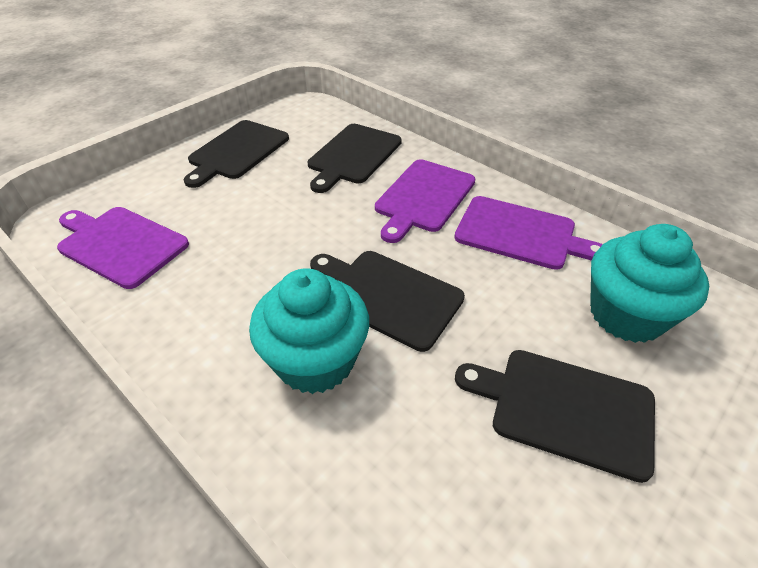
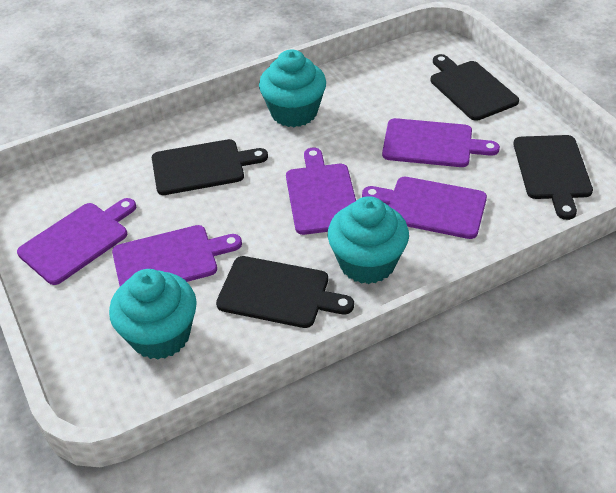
purple cutting board: [57,207,189,289] [375,159,475,243] [454,196,603,270] = 3 -> [17,198,136,285] [112,225,242,286] [286,148,356,235] [362,177,487,239] [382,118,500,167] = 5
turquoise cupcake: [249,268,369,394] [590,224,709,343] = 2 -> [109,269,197,360] [259,49,326,127] [328,196,409,284] = 3

